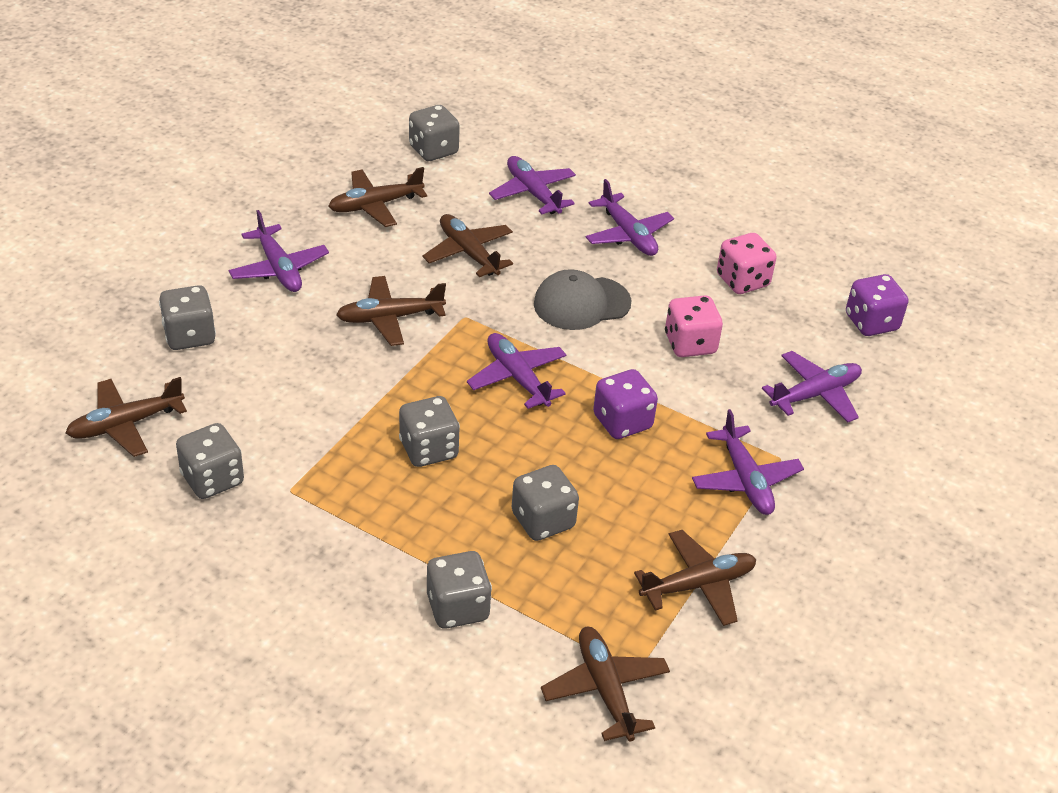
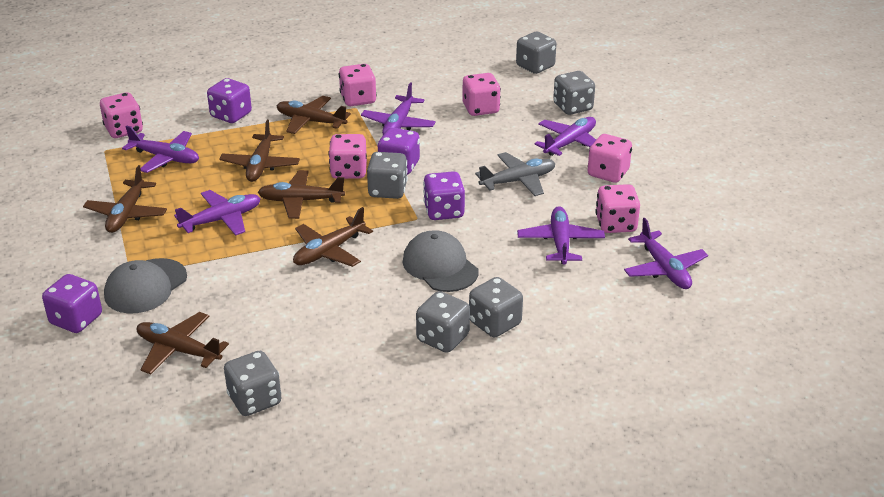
grey cap: [534,269,632,330] = 1 -> [104,258,187,314] [402,230,478,292] = 2
grey plane: none = 0 -> [475,152,556,196] = 1
pink dice: [665,295,723,357] [717,233,777,294] = 2 -> [100,92,143,138] [328,134,367,179] [339,64,377,106] [462,73,501,116] [587,134,632,183] [595,184,640,233] = 6
purple dice: [593,369,658,439] [846,274,908,336] = 2 -> [42,274,102,333] [207,78,252,123] [377,127,420,175] [423,171,465,220] = 4

